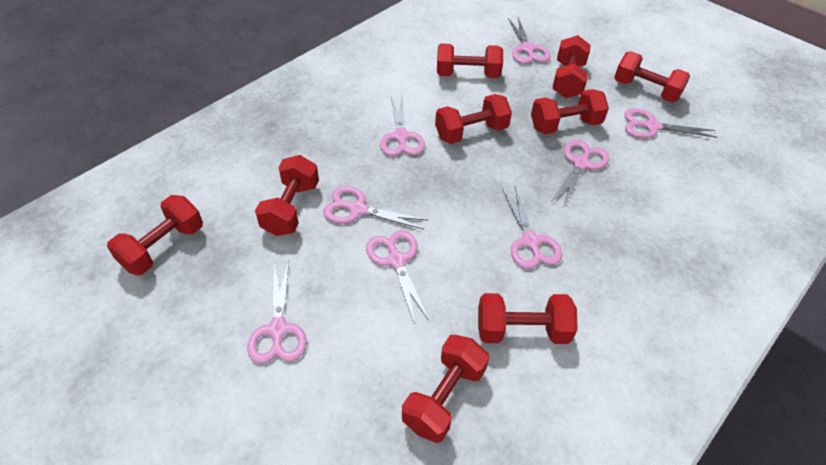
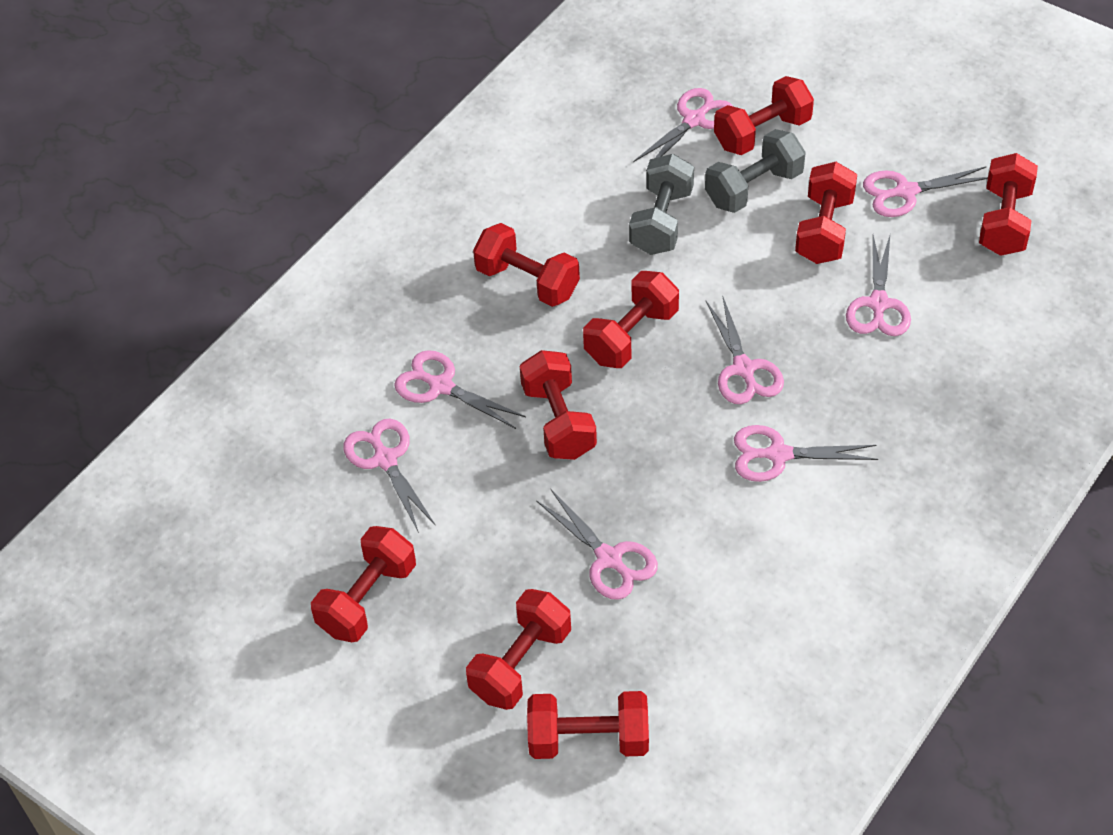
grey dumbbell: none = 0 -> [629,154,694,255] [705,129,806,213] = 2

